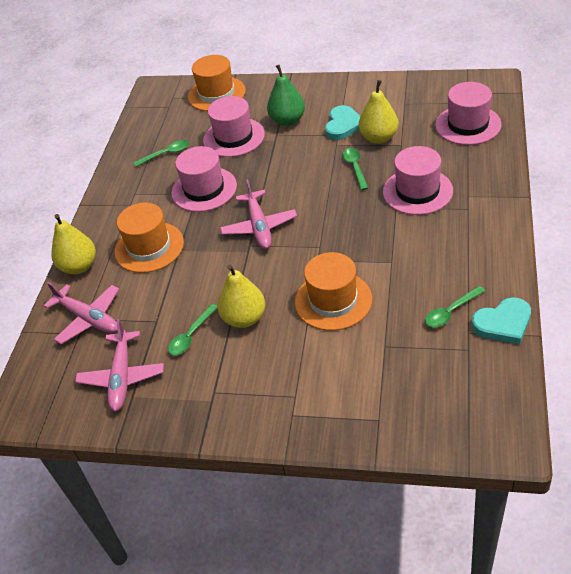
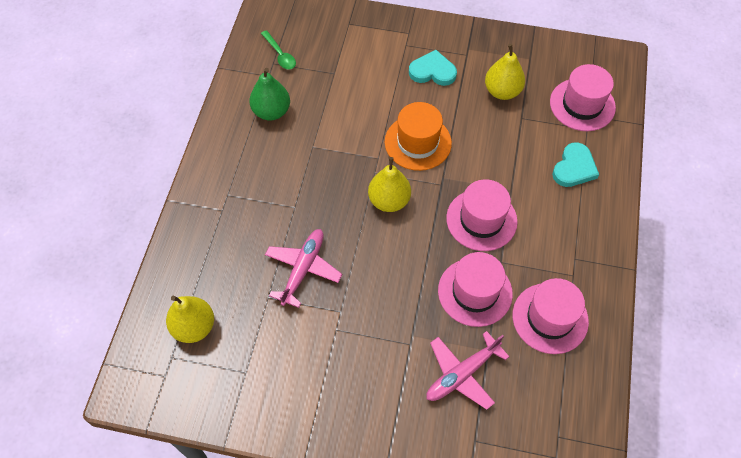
green spoon: [133,140,189,167] [168,304,218,356] [342,148,368,190] [425,286,485,327] = 4 -> [261,30,296,69] = 1
orange hat: [115,203,184,273] [188,55,246,111] [295,252,372,331] = 3 -> [385,102,452,171] = 1
pink plane: [44,282,119,344] [75,319,164,411] [220,179,297,249] = 3 -> [265,229,342,308] [426,331,510,410] = 2

